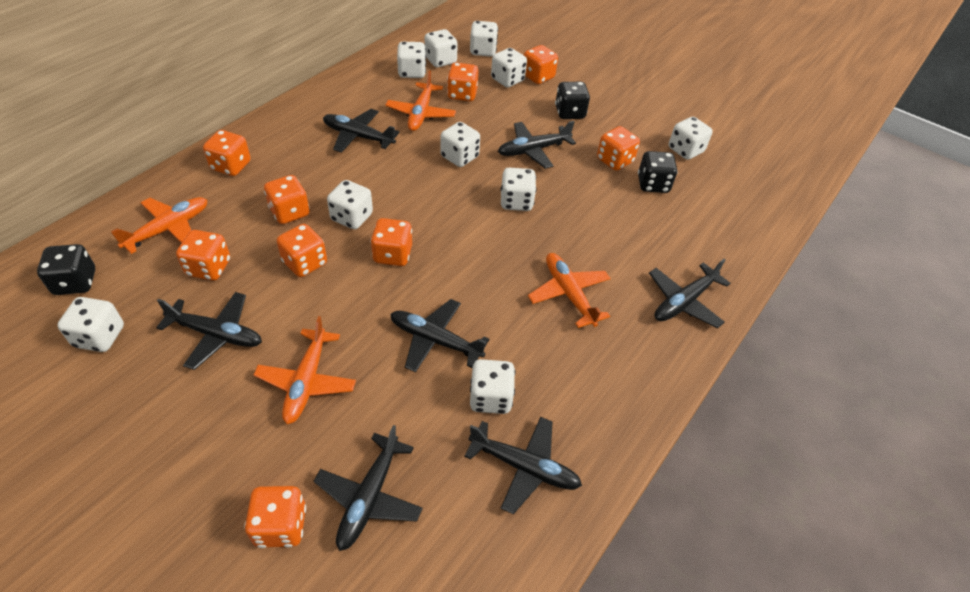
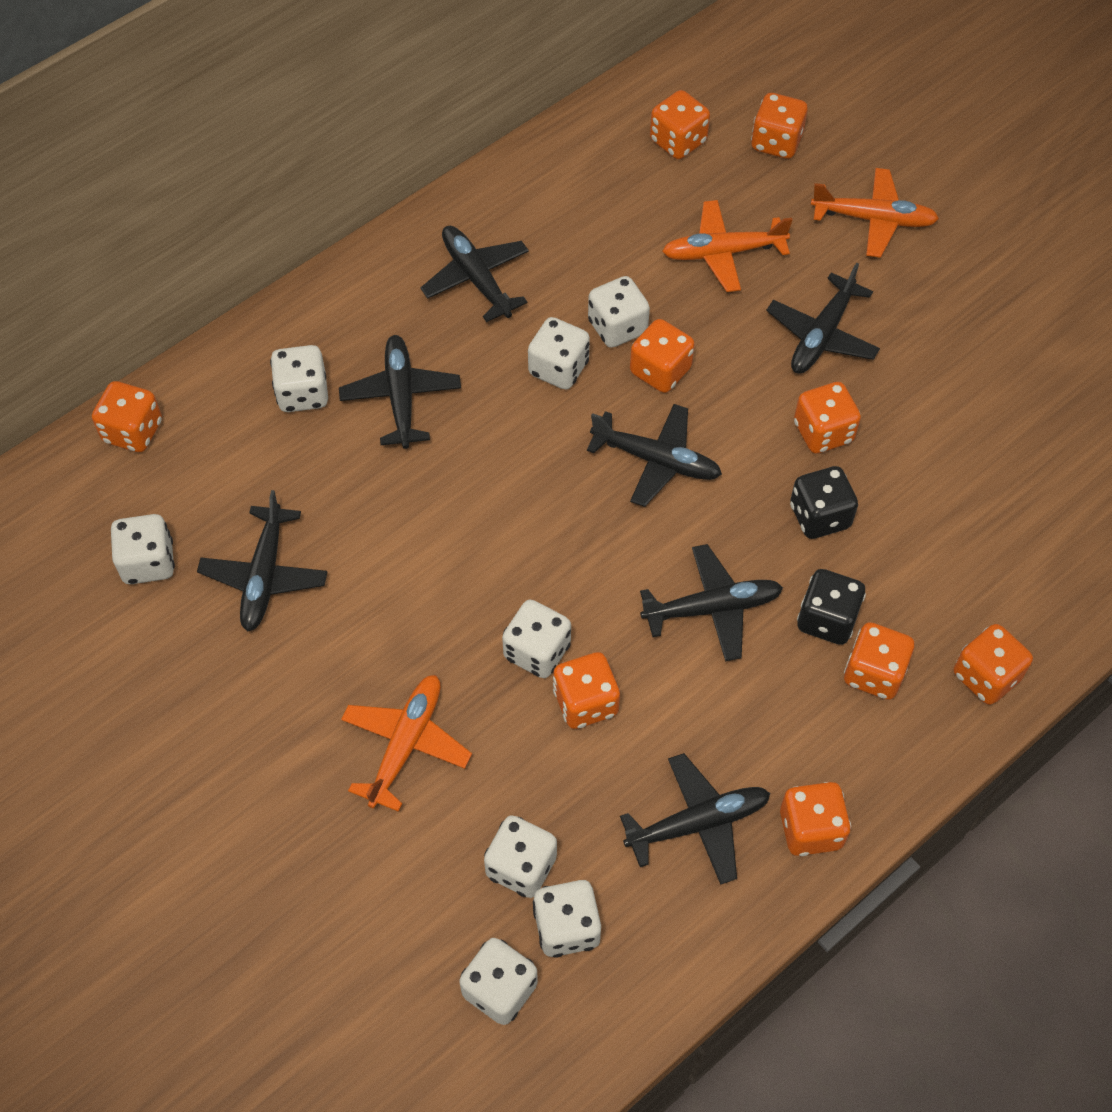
black dice: [37,244,95,295] [555,82,590,119] [638,151,678,193] = 3 -> [790,466,858,539] [797,569,866,645] = 2
orange plane: [111,197,207,254] [254,316,356,424] [385,70,456,131] [528,253,611,328] = 4 -> [341,675,472,812] [662,200,793,292] [811,168,939,258] = 3
white dice: [57,297,124,352] [327,180,373,229] [397,42,426,78] [425,29,458,67] [440,122,480,167] [470,21,498,57] [470,359,516,414] [491,48,527,88] [501,168,537,211] [669,117,713,160] = 10 -> [111,514,175,584] [270,345,328,412] [459,938,538,1025] [484,815,557,898] [502,599,571,678] [528,317,590,389] [533,880,601,958] [588,276,650,348] = 8

